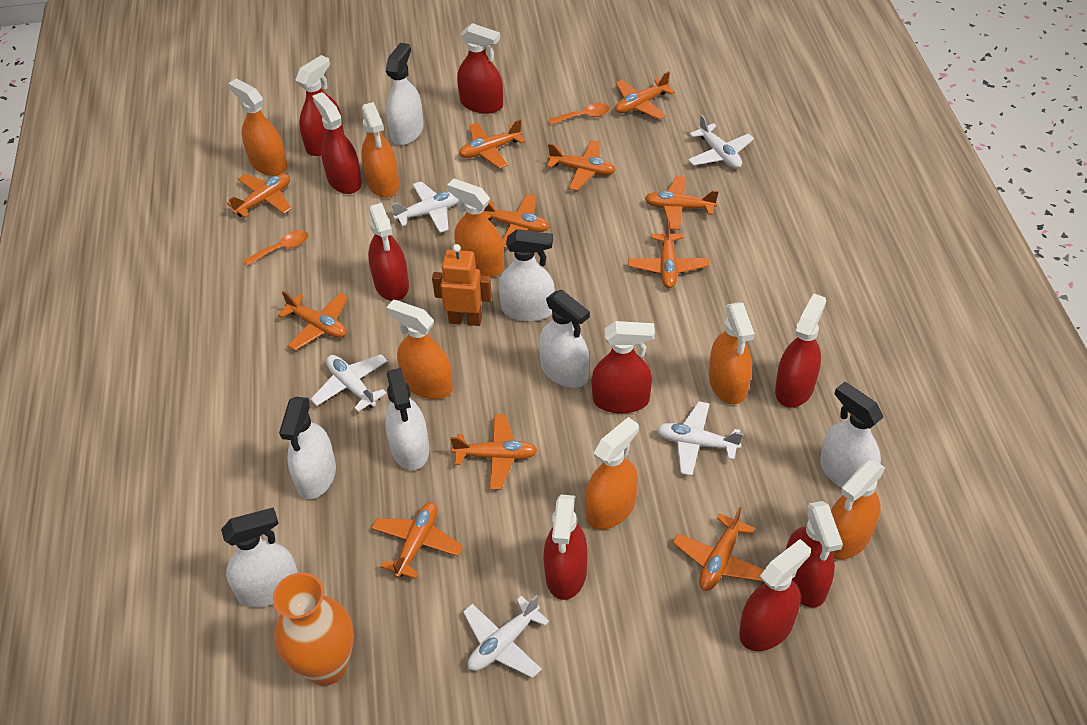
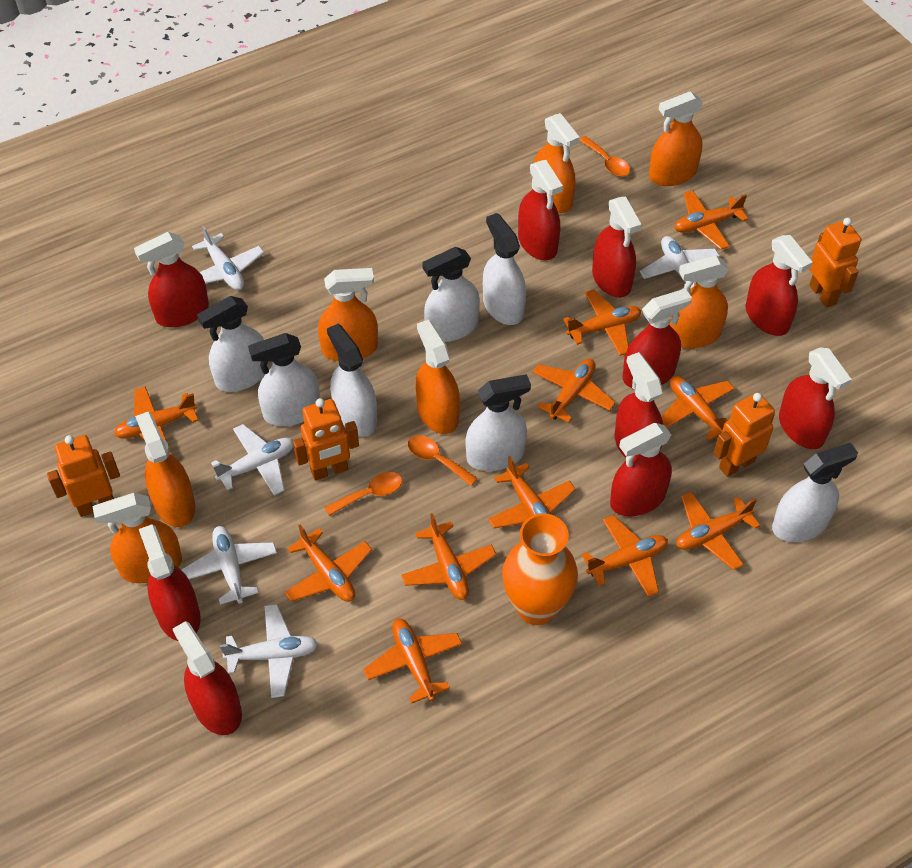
orange robot: [432,244,492,326] = 1 -> [47,435,120,517] [293,398,359,481] [714,392,775,477] [809,218,861,308] = 4
orange spoon: [243,230,308,266] [548,103,610,125] = 2 -> [324,472,402,516] [408,435,478,486] [579,136,630,176] = 3
red spray bottle: [295,55,344,156] [312,92,362,194] [368,203,409,301] [457,23,503,114] [543,495,588,600] [592,321,655,414] [739,539,811,651] [775,293,826,408] [786,501,843,608] = 9 -> [134,232,209,327] [139,524,201,641] [173,621,242,735] [518,160,563,260] [592,197,642,298] [610,423,672,516] [614,352,663,458] [623,289,692,388] [745,235,813,336] [779,347,852,449] = 10

